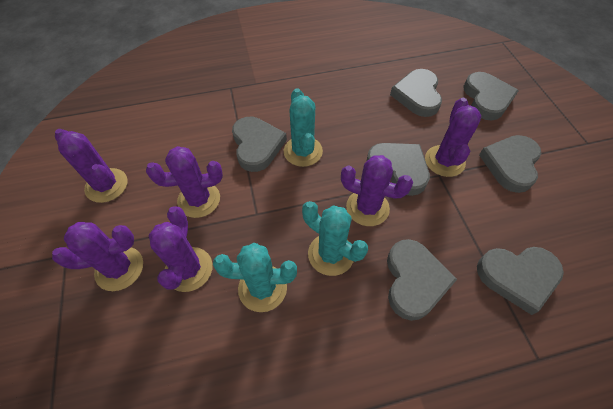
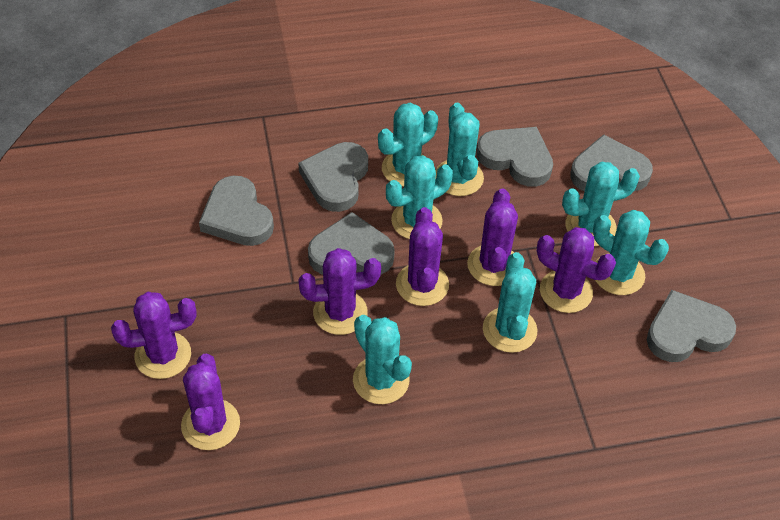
grey heart: [232,117,287,172] [367,143,430,196] [387,239,457,321] [390,69,442,117] [463,72,519,120] [477,247,564,315] [479,135,541,193] = 7 -> [199,176,274,246] [298,142,368,212] [308,212,395,275] [477,127,553,187] [570,134,653,192] [647,290,736,362] = 6
turquoise cactus: [213,243,297,312] [284,88,323,167] [302,201,368,276] = 3 -> [353,315,412,404] [378,103,438,187] [386,155,453,239] [435,103,484,196] [483,252,537,353] [562,162,640,246] [593,210,669,295] = 7

